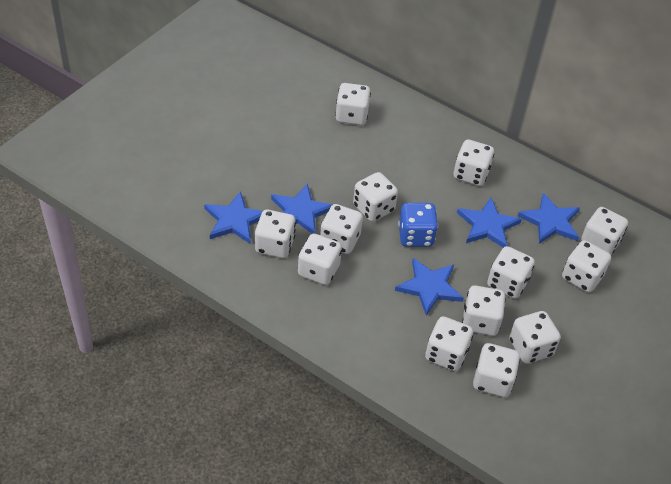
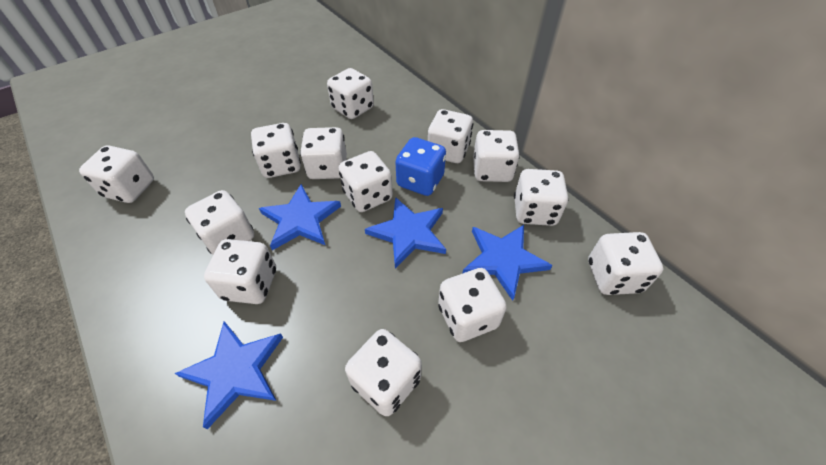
blue star: [204,191,263,244] [271,183,332,234] [395,258,464,316] [457,198,522,248] [518,193,580,244] = 5 -> [175,321,283,429] [259,184,341,250] [365,197,446,268] [462,225,552,301] = 4

